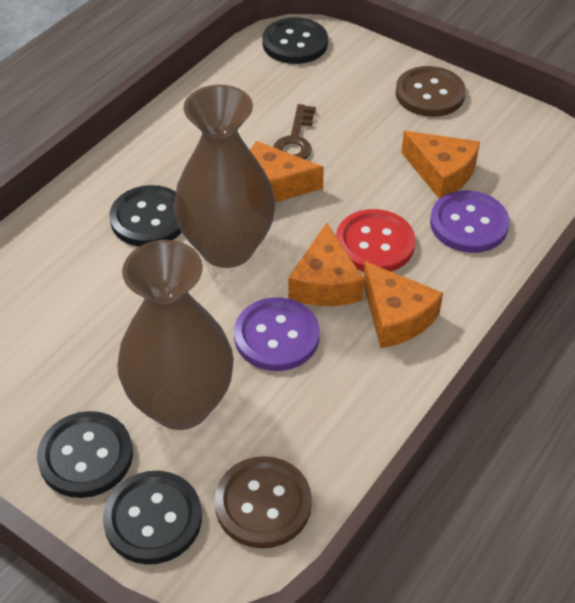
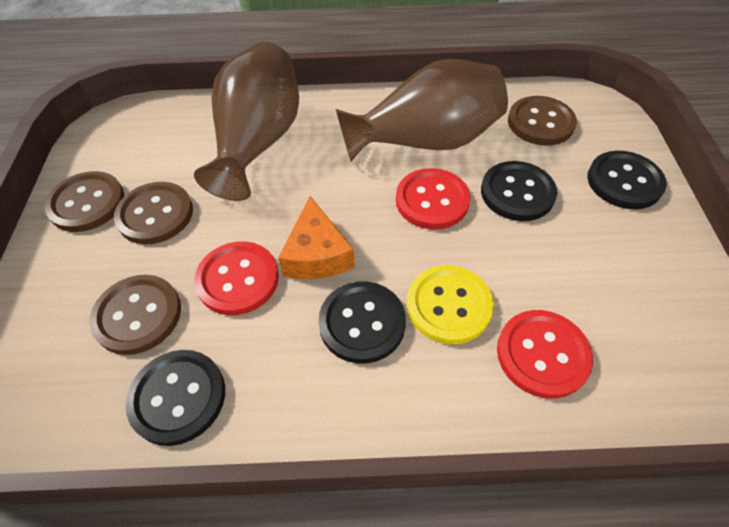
brown button: [215,456,312,548] [396,66,466,117] = 2 -> [45,171,124,232] [90,275,181,355] [114,182,193,244] [508,96,577,145] = 4
brown key: [273,104,316,159] = 1 -> none = 0
orange cheese: [250,141,324,202] [288,223,364,306] [363,261,443,348] [401,131,480,199] = 4 -> [278,196,355,279] = 1
purple button: [234,297,320,371] [430,190,510,253] = 2 -> none = 0
red button: [336,209,415,272] = 1 -> [194,241,279,315] [396,168,471,230] [497,310,593,399] = 3
yellow button: none = 0 -> [407,265,494,344] = 1

